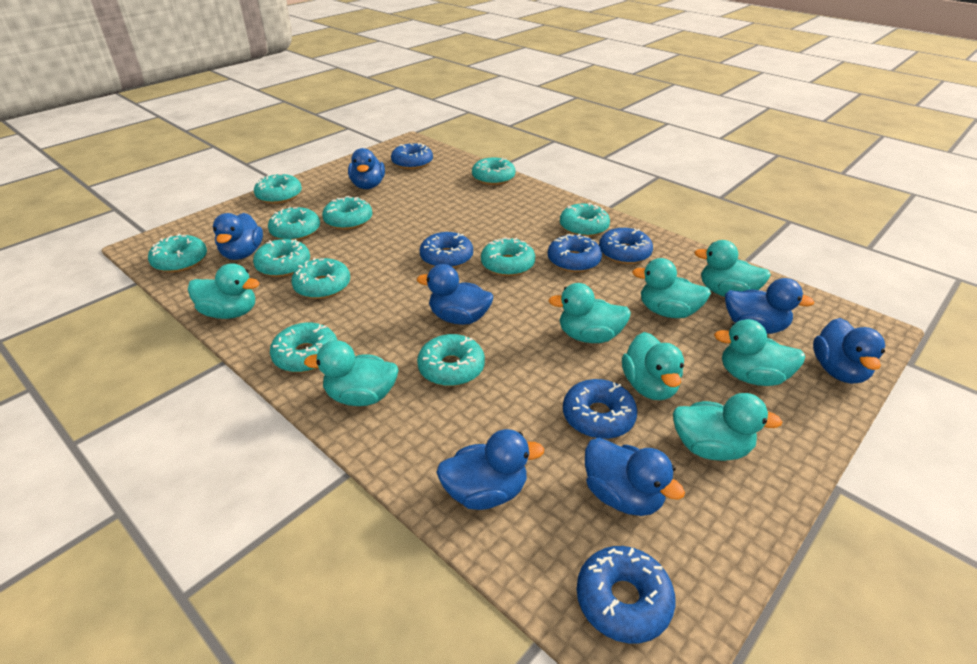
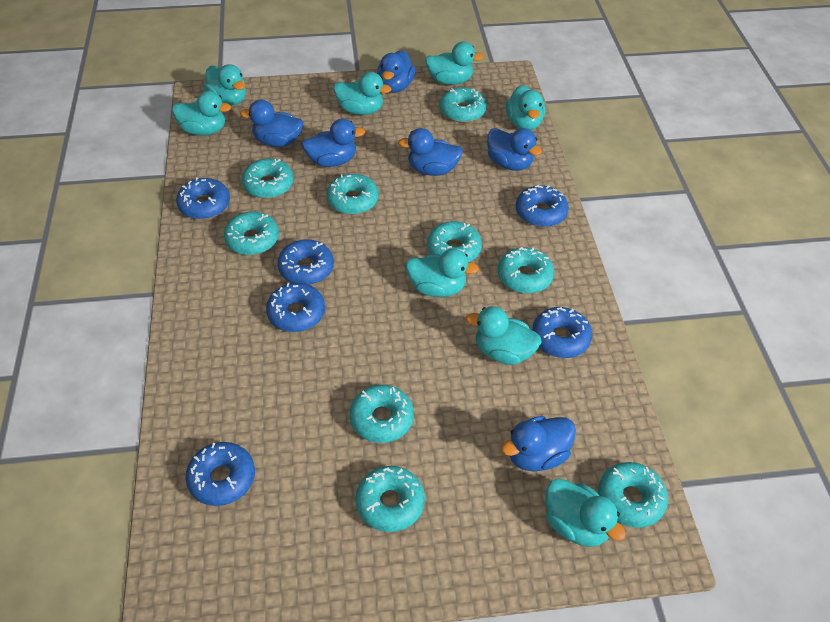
blue duck: [213,213,263,260] [348,148,385,189] [417,264,493,325] [436,429,544,510] [585,438,685,516] [725,278,815,334] [813,318,885,384] = 7 -> [240,100,303,147] [302,119,365,167] [377,50,415,93] [398,128,463,176] [487,128,542,171] [501,416,576,471] = 6
turquoise donut: [148,233,207,273] [253,239,310,277] [254,173,302,204] [268,206,320,241] [270,322,337,373] [291,258,350,299] [322,196,372,230] [417,334,485,386] [472,158,515,185] [481,237,535,276] [560,203,610,237] = 11 -> [224,212,279,255] [242,159,294,198] [326,174,379,215] [349,385,414,443] [356,466,425,532] [427,221,482,262] [440,87,487,123] [498,247,554,294] [598,462,668,528] = 9

